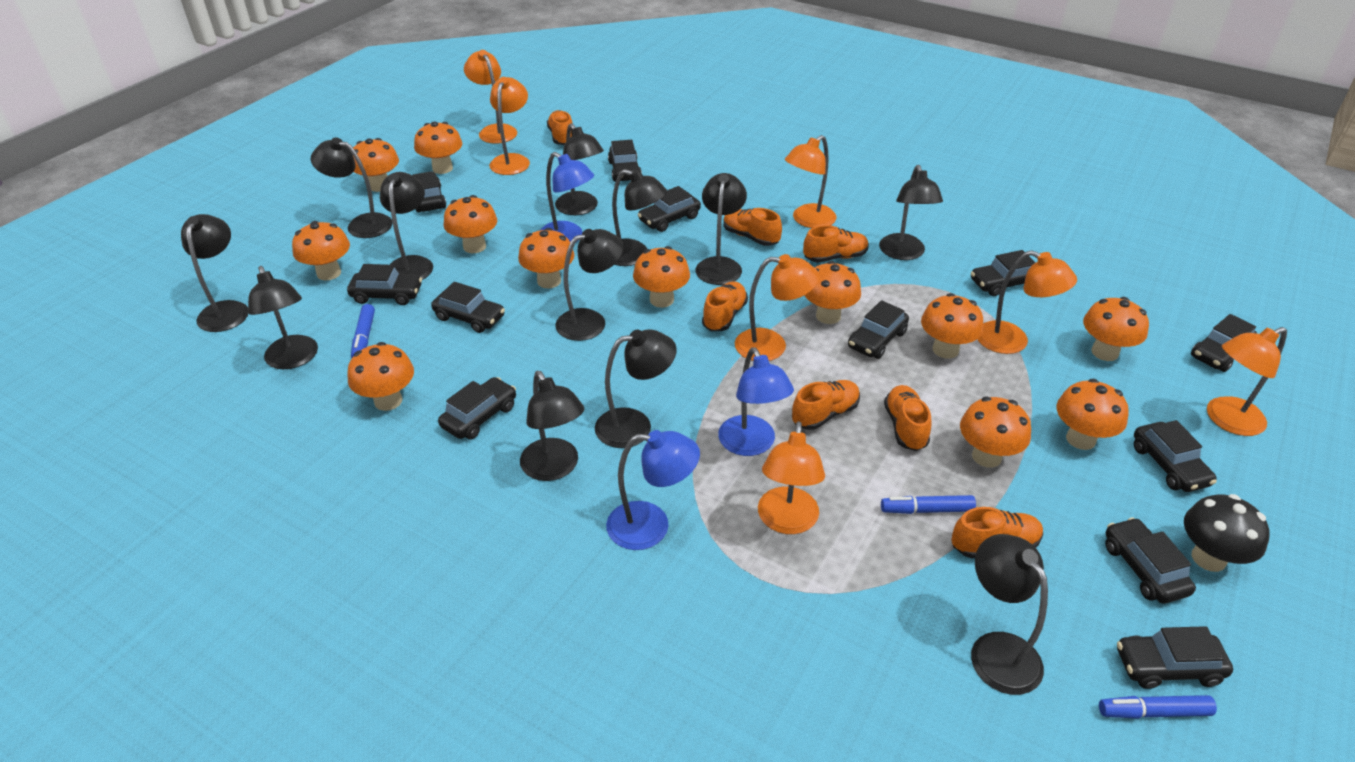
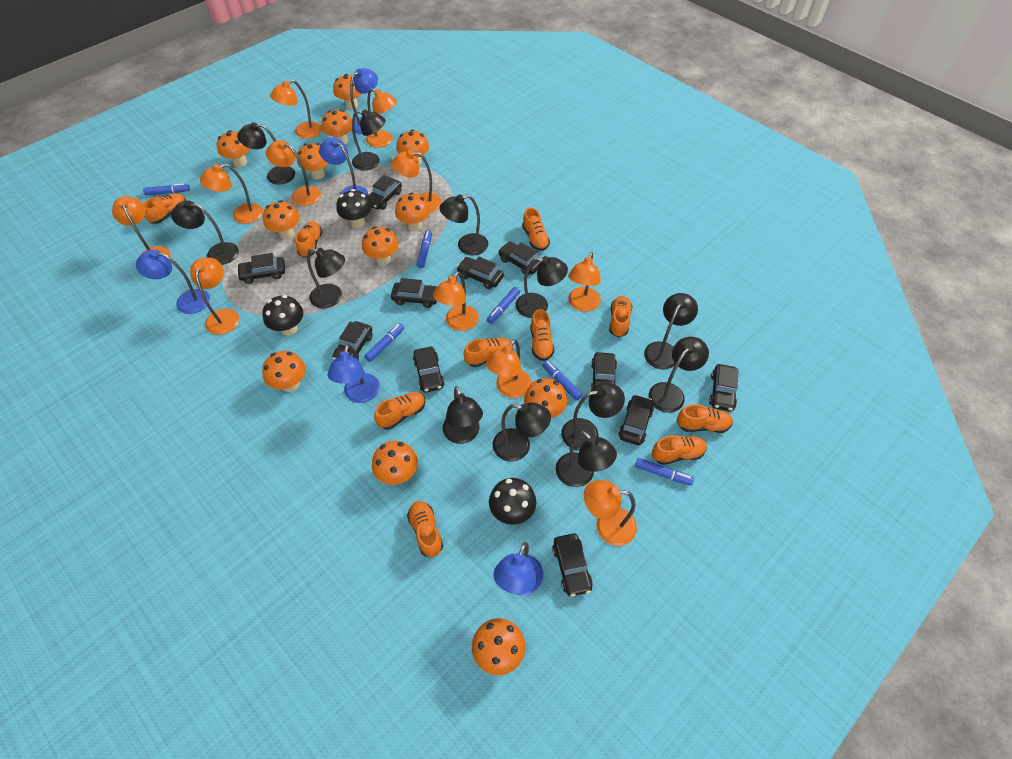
black car: [347,264,422,305] [412,172,446,212] [431,282,505,333] [438,377,516,440] [608,140,642,182] [638,186,701,232] [848,300,909,359] [971,250,1036,296] [1105,517,1196,603] [1117,626,1233,689] [1134,420,1217,492] [1191,314,1257,372] = 12 -> [237,253,285,284] [332,321,373,359] [368,175,402,210] [391,278,437,308] [413,347,445,392] [456,257,504,289] [498,241,541,275] [552,533,593,597] [590,352,617,391] [618,394,654,445] [709,364,739,411] = 11
black mushroom: [1184,494,1270,572] = 1 -> [262,295,303,336] [336,189,372,228] [489,478,536,525] = 3
blue lamp: [540,152,594,242] [606,430,700,550] [718,347,794,456] = 3 -> [136,250,210,314] [319,138,368,196] [327,344,380,403] [350,68,378,134] [494,542,543,595] = 5
blue marker: [351,304,375,358] [881,495,976,514] [1099,695,1217,719] = 3 -> [143,183,190,196] [364,323,404,362] [416,230,432,268] [487,287,520,324] [542,360,582,401] [635,458,694,486] = 6
orange lamp: [464,50,517,144] [489,77,530,175] [735,254,819,361] [758,421,825,534] [785,135,836,228] [978,250,1077,354] [1207,327,1287,436] = 7 -> [112,196,171,257] [190,257,239,335] [200,164,263,224] [266,140,321,206] [270,80,322,139] [366,88,397,148] [391,150,441,212] [433,271,479,331] [486,339,532,398] [568,252,601,312] [584,480,637,546] = 11
orange shoe: [547,110,573,145] [702,281,748,331] [724,208,782,246] [792,380,860,430] [803,225,869,263] [884,385,932,451] [951,507,1043,558] = 7 -> [143,193,186,224] [295,221,322,258] [374,392,425,429] [407,501,443,558] [463,337,513,367] [522,208,550,251] [530,309,554,361] [609,296,633,337] [652,436,707,465] [677,404,733,433] = 10

